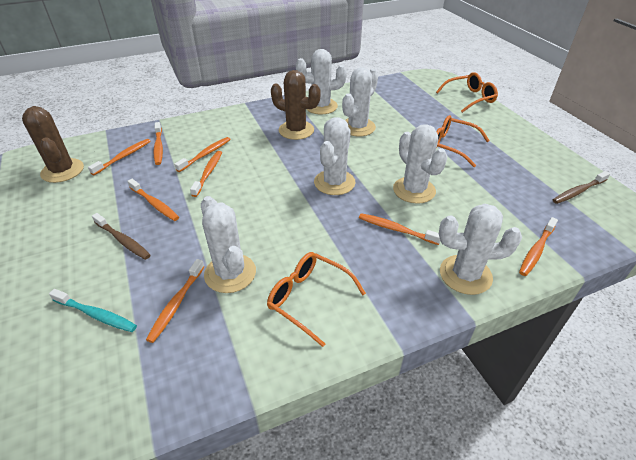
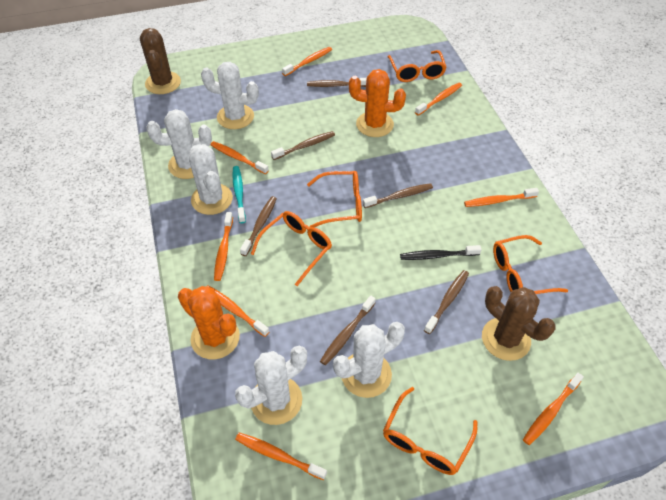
black toothbrush: none = 0 -> [400,245,481,260] = 1
brown toothbrush: [92,213,151,260] [553,171,610,204] = 2 -> [240,196,277,256] [271,131,335,160] [307,78,367,87] [320,295,376,365] [363,183,433,208] [424,270,469,334] = 6
orange cactus: none = 0 -> [178,286,240,359] [349,69,406,137] = 2
orange glasses: [267,252,366,347] [436,72,498,113] [436,115,490,167] = 3 -> [251,211,332,286] [307,171,362,227] [383,387,477,475] [388,50,447,82] [493,235,568,294] = 5
white cactus: [201,196,256,293] [296,49,347,114] [314,117,356,195] [342,67,378,136] [393,124,448,204] [439,204,522,295] = 6 -> [146,109,212,179] [189,144,233,215] [201,62,259,129] [235,346,307,425] [333,322,405,398] = 5

